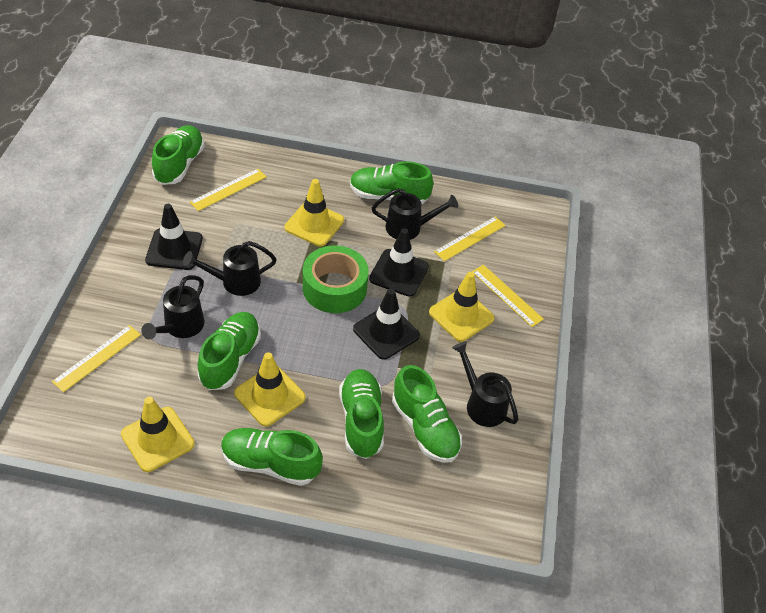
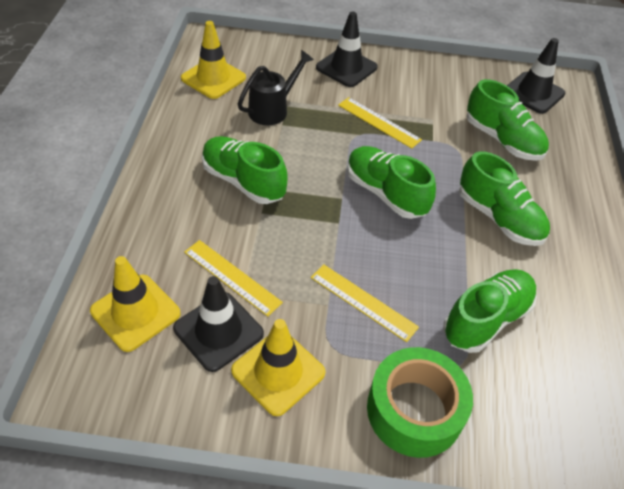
black watering can: [141,275,204,339] [183,241,277,296] [372,188,458,240] [452,341,518,427] = 4 -> [238,50,314,125] = 1
green shoe: [152,125,205,185] [197,312,261,390] [221,428,323,486] [339,369,384,459] [350,161,433,204] [392,365,462,463] = 6 -> [202,136,288,204] [347,146,436,219] [443,269,537,353] [459,151,550,246] [466,79,549,161] = 5
yellow ruler: [52,325,141,392] [190,169,267,211] [434,217,506,261] [472,265,544,327] = 4 -> [184,240,283,316] [311,264,419,342] [338,97,422,149] = 3
yellow traffic cone: [121,397,195,472] [234,352,306,426] [284,179,344,246] [429,272,494,342] = 4 -> [90,256,181,352] [181,21,246,99] [231,319,326,416] = 3

